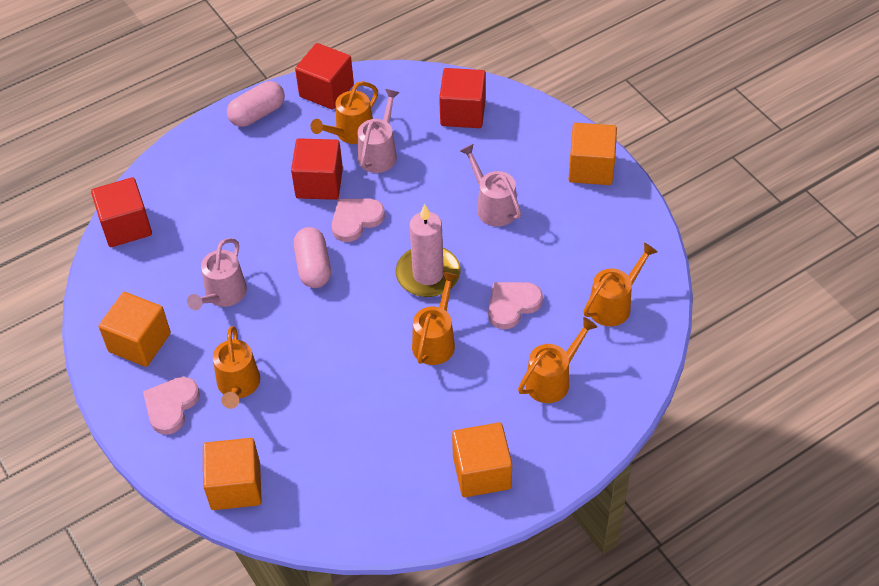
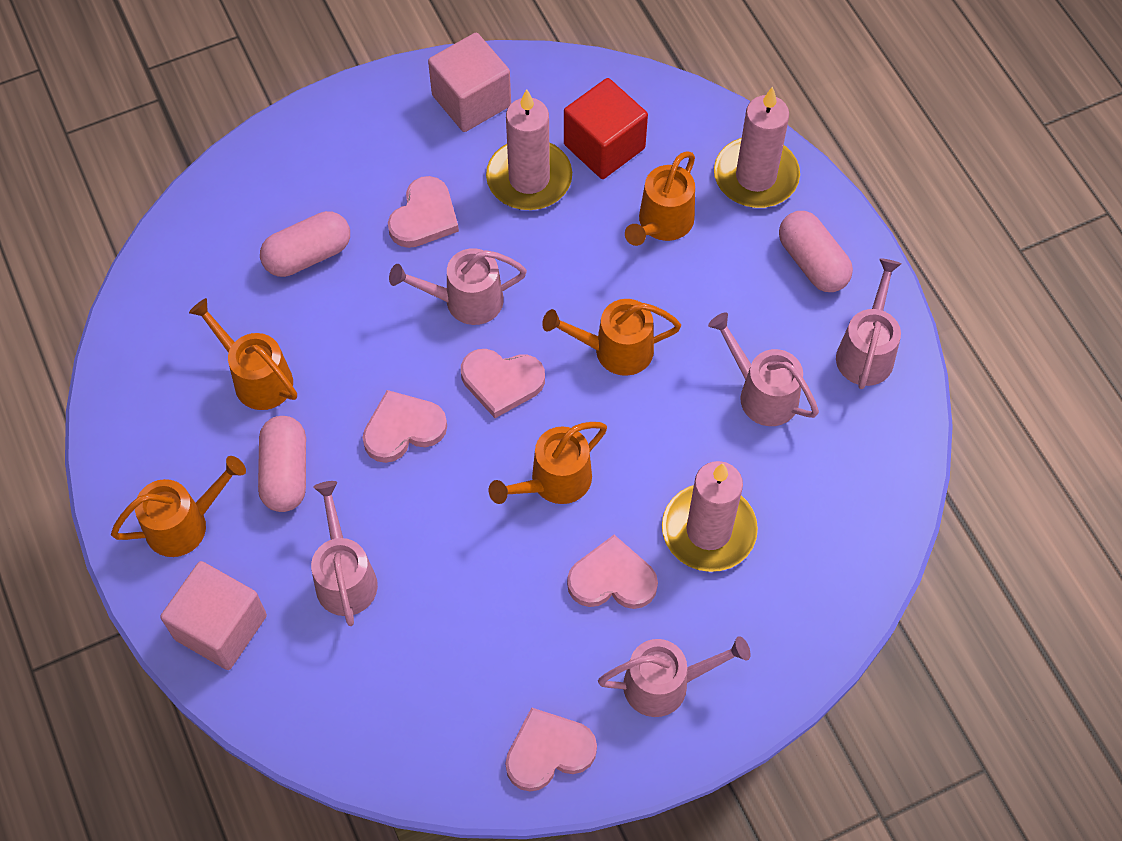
orange cube: [98,292,171,367] [203,438,262,510] [452,422,512,497] [569,123,617,185] = 4 -> none = 0
pink candle: [396,204,461,297] = 1 -> [486,89,572,210] [662,461,758,572] [714,87,800,208] = 3
pink capsule: [227,81,285,127] [294,227,331,288] = 2 -> [258,416,306,512] [260,211,350,277] [779,211,853,292] = 3
pink cube: none = 0 -> [160,561,267,670] [428,33,511,132] = 2
pink heart: [143,377,200,435] [332,199,385,242] [488,282,543,329] = 3 -> [363,390,447,463] [388,176,459,248] [461,349,545,418] [505,707,597,791] [567,535,658,609] = 5
pink watering can: [187,238,247,310] [358,89,400,173] [460,144,521,227] = 3 -> [311,481,378,626] [389,248,527,325] [598,636,751,717] [708,312,819,426] [836,258,901,389] = 5
red cube: [91,177,152,247] [291,138,343,200] [295,43,354,110] [439,68,486,128] = 4 -> [564,78,648,179] = 1

